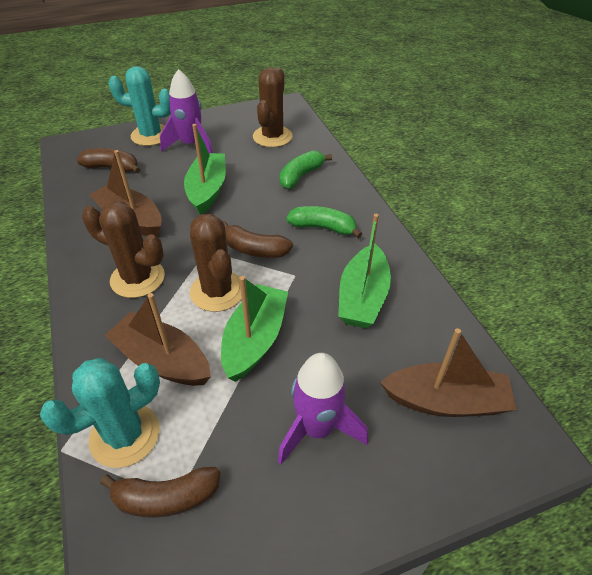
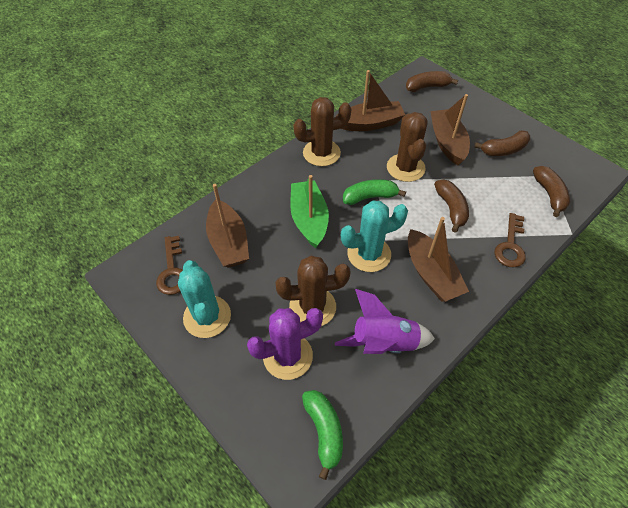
brown banana: [76,148,141,173] [100,467,221,518] [223,221,293,258] = 3 -> [406,71,458,92] [434,180,469,233] [474,130,530,156] [533,166,570,217] = 4
brown boat: [90,150,162,237] [104,293,211,386] [380,328,517,417] = 3 -> [206,184,249,268] [336,70,405,131] [408,217,469,302] [430,94,470,165] = 4
brown key: none = 0 -> [156,236,183,295] [494,213,526,267] = 2
green boat: [184,124,226,215] [221,276,288,382] [338,214,391,328] = 3 -> [290,175,329,248] = 1
purple cactus: none = 0 -> [247,308,323,380] = 1
purple rocket: [160,69,213,153] [278,353,368,465] = 2 -> [335,289,435,354] = 1

